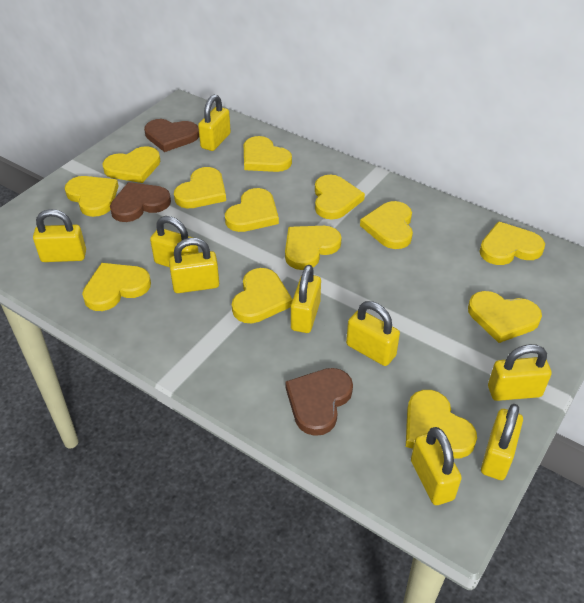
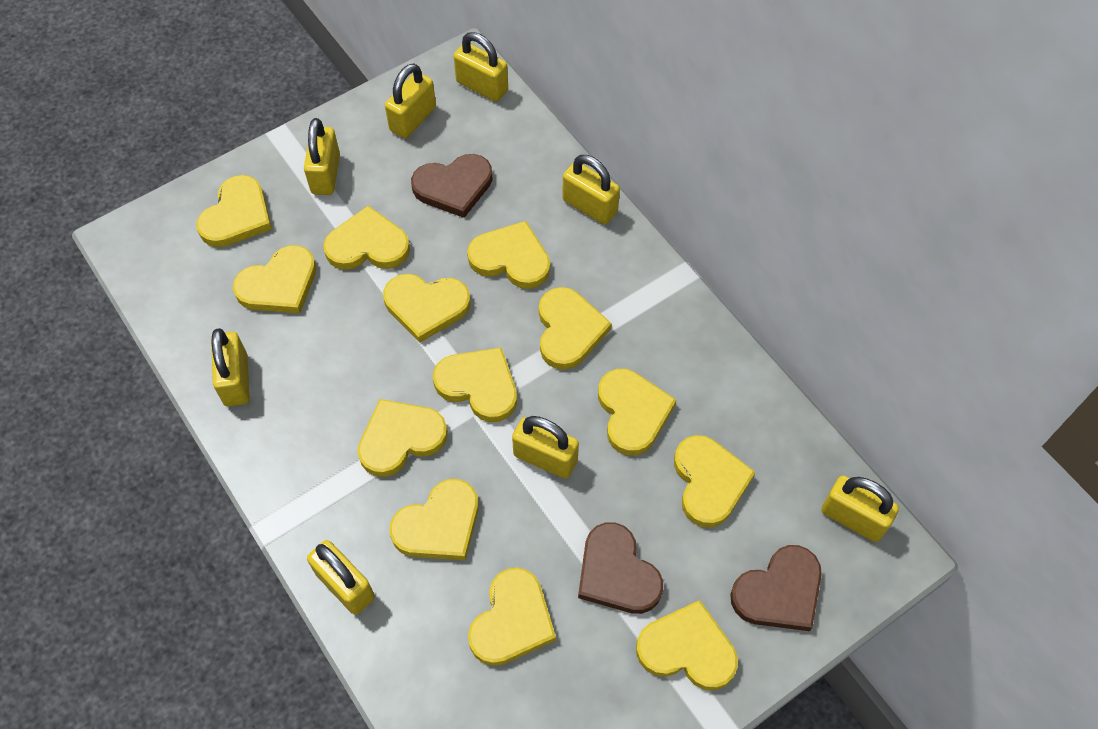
yellow padlock: [33,209,86,262] [150,216,199,267] [169,238,219,293] [198,95,231,151] [291,265,321,333] [346,301,400,366] [411,427,462,505] [481,404,523,480] [488,344,552,401] = 9 -> [211,328,250,406] [304,118,340,195] [307,540,375,615] [385,63,436,138] [454,32,508,102] [512,416,579,479] [562,155,620,225] [821,475,899,542] = 8

